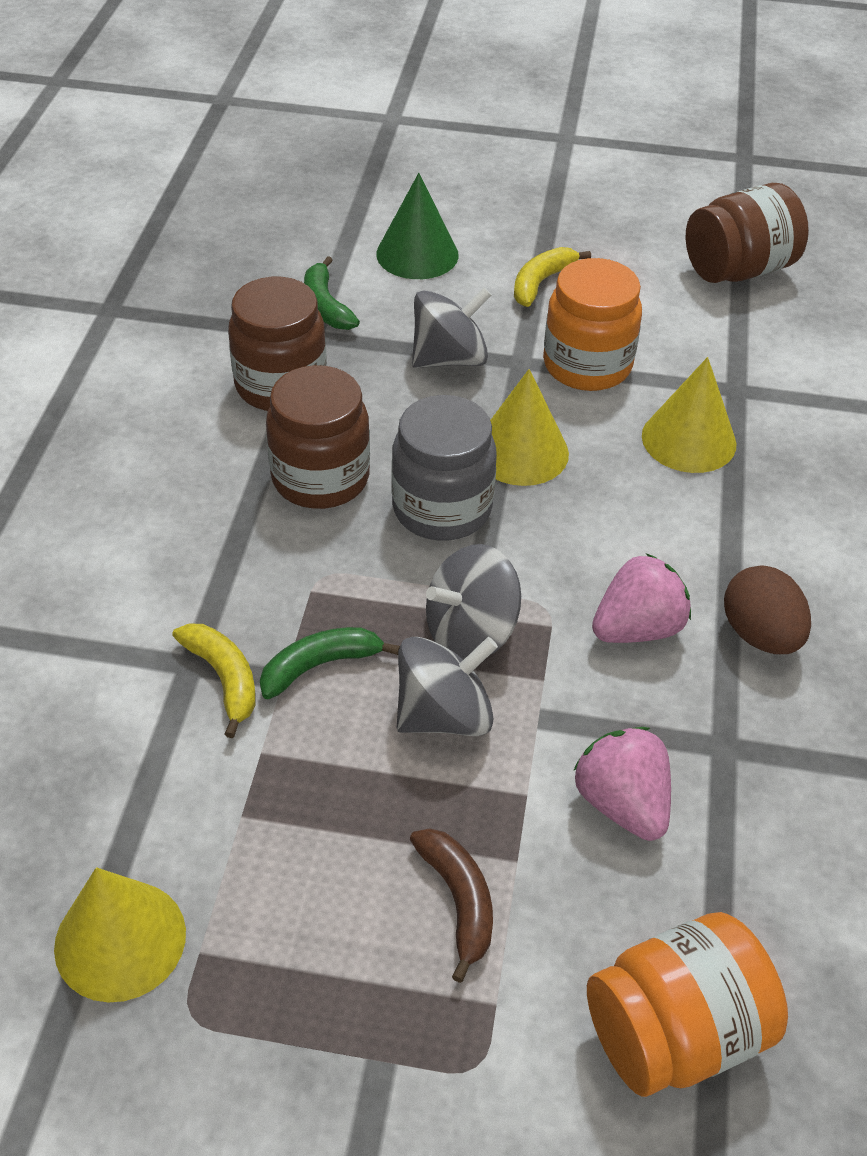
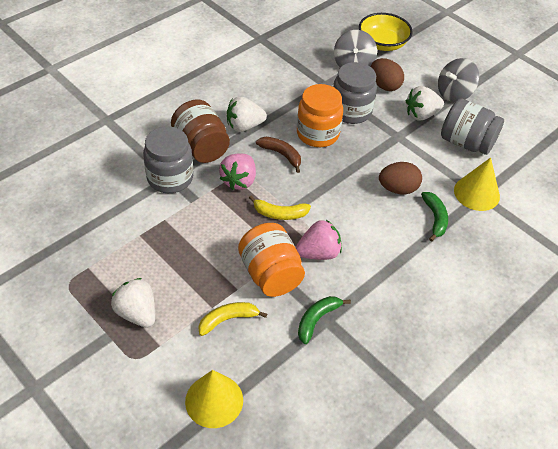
brown egg: [724,565,811,654] = 1 -> [371,58,404,91] [379,162,422,195] = 2
brown jar: [228,277,327,411] [266,365,370,509] [686,183,809,283] = 3 -> [171,99,230,163] = 1
green cone: [376,173,459,279] = 1 -> none = 0
grey jar: [391,395,497,541] = 1 -> [143,126,193,193] [333,62,377,124] [441,98,504,155] = 3
grey spinning top: [397,637,498,736] [412,287,492,368] [426,544,521,660] = 3 -> [334,30,377,67] [438,58,479,102] = 2
white strawberry: none = 0 -> [111,278,155,328] [227,96,267,132] [406,86,444,120] = 3
yellow bowl: none = 0 -> [359,13,413,51] = 1
yellow cone: [54,867,186,1003] [490,369,569,486] [642,357,736,473] = 3 -> [185,370,243,428] [454,157,500,211] = 2

